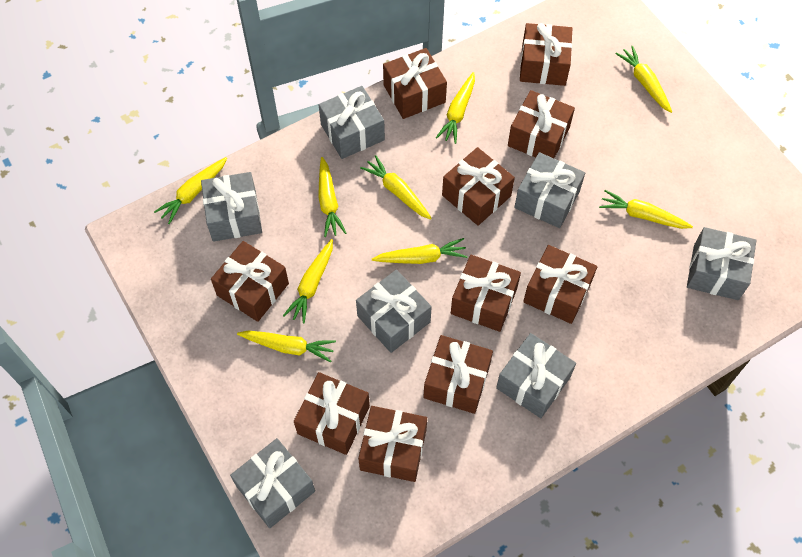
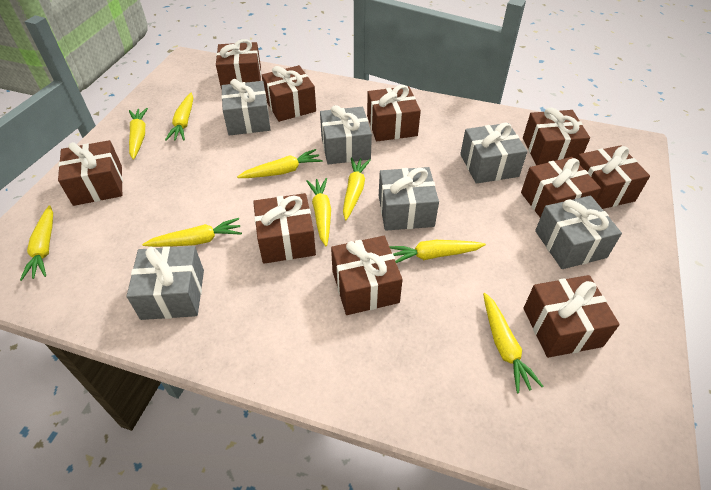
grey gift: [201,172,262,242] [230,438,315,528] [319,86,385,159] [356,270,432,353] [496,333,576,418] [514,152,585,228] [687,227,756,300] = 7 -> [127,246,204,320] [221,79,271,135] [320,105,372,164] [379,167,439,231] [460,123,527,184] [535,195,622,269] = 6

